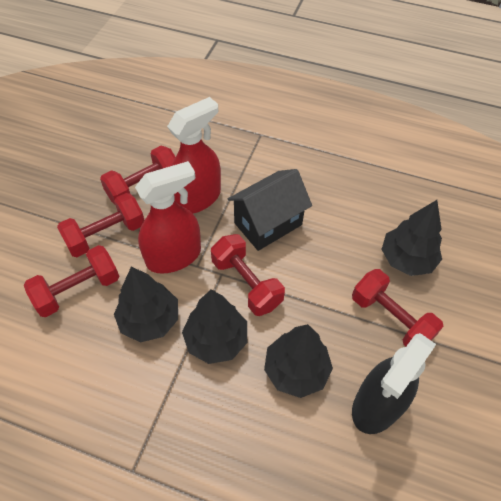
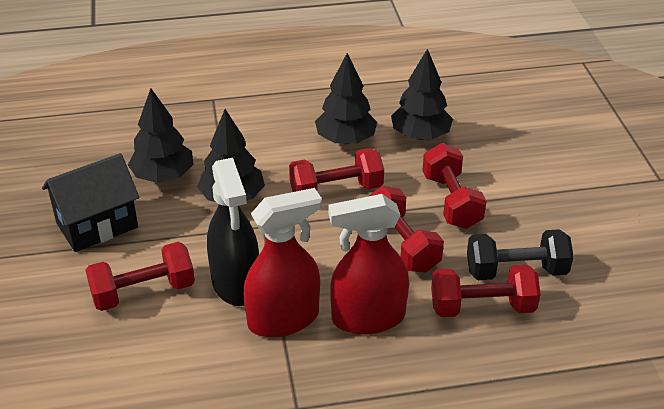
black dumbbell: none = 0 -> [467,229,574,280] = 1

